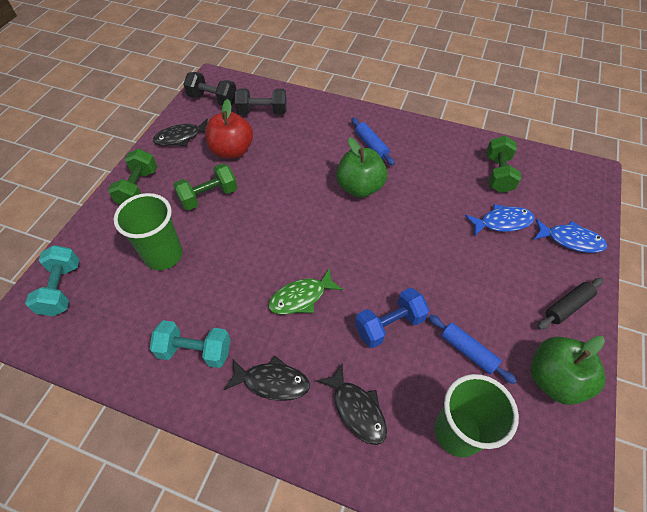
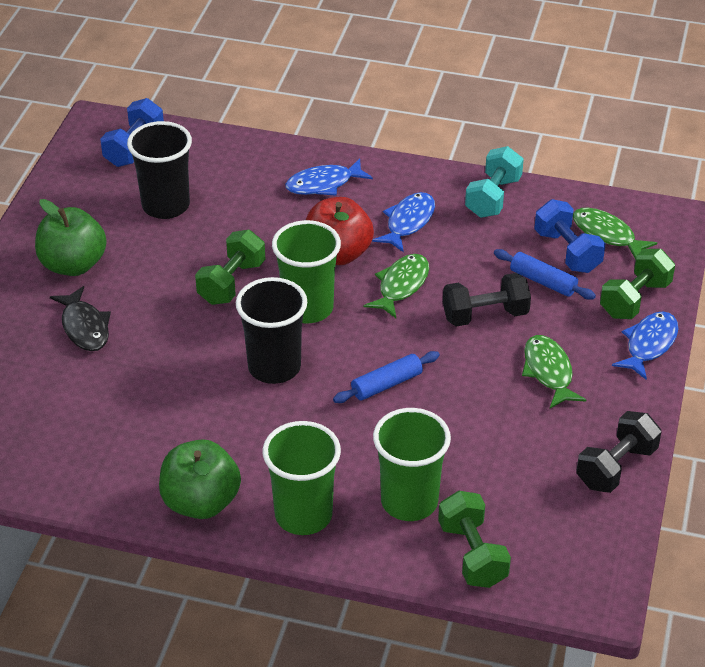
black cup: none = 0 -> [127,121,192,219] [236,277,307,384] = 2
black fish: [153,119,208,146] [224,356,310,401] [317,363,387,445] = 3 -> [50,286,111,351] = 1
black rolling pin: [537,278,604,330] = 1 -> none = 0
blue dumbbell: [355,288,429,348] = 1 -> [100,98,164,167] [534,199,606,273] = 2
blue fish: [465,204,535,236] [534,219,607,253] = 2 -> [285,158,373,196] [372,192,435,252] [612,311,678,380] = 3
green cup: [114,193,183,270] [435,374,519,457] = 2 -> [263,421,341,535] [272,220,341,323] [373,408,451,521] = 3
green fish: [268,268,343,314] = 1 -> [364,254,429,318] [522,335,586,408] [573,208,657,260] = 3
turquoise dumbbell: [25,245,80,316] [150,320,230,368] = 2 -> [465,146,524,218] = 1

